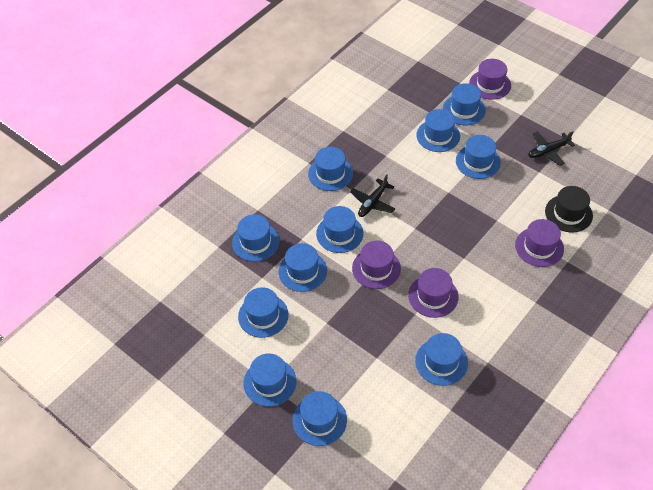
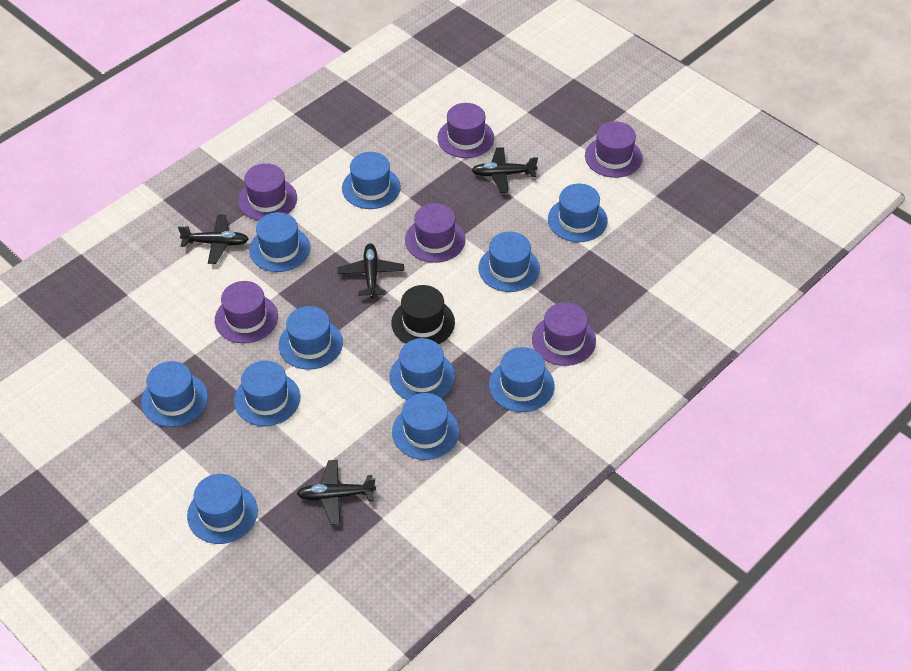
black plane: [350,175,395,217] [528,131,575,166] = 2 -> [178,214,249,264] [297,460,376,525] [338,244,404,298] [471,147,538,193] = 4
purple hat: [352,241,401,289] [408,268,459,318] [469,59,511,100] [515,219,564,267] = 4 -> [215,281,278,343] [238,163,297,221] [405,203,466,263] [437,103,494,158] [532,302,596,366] [585,121,643,178] = 6

